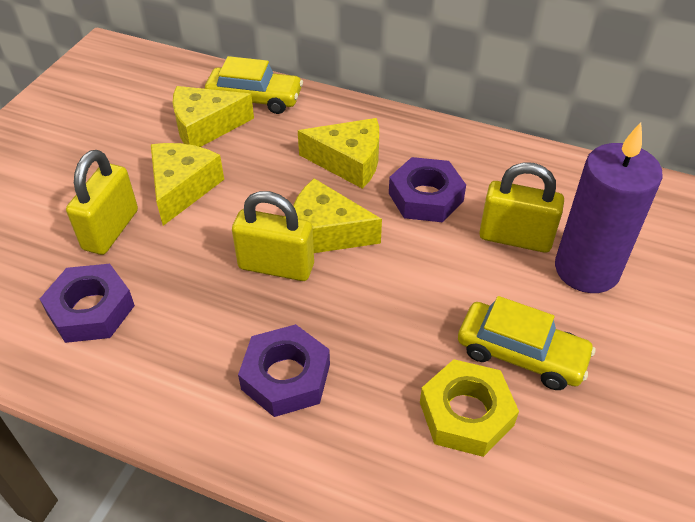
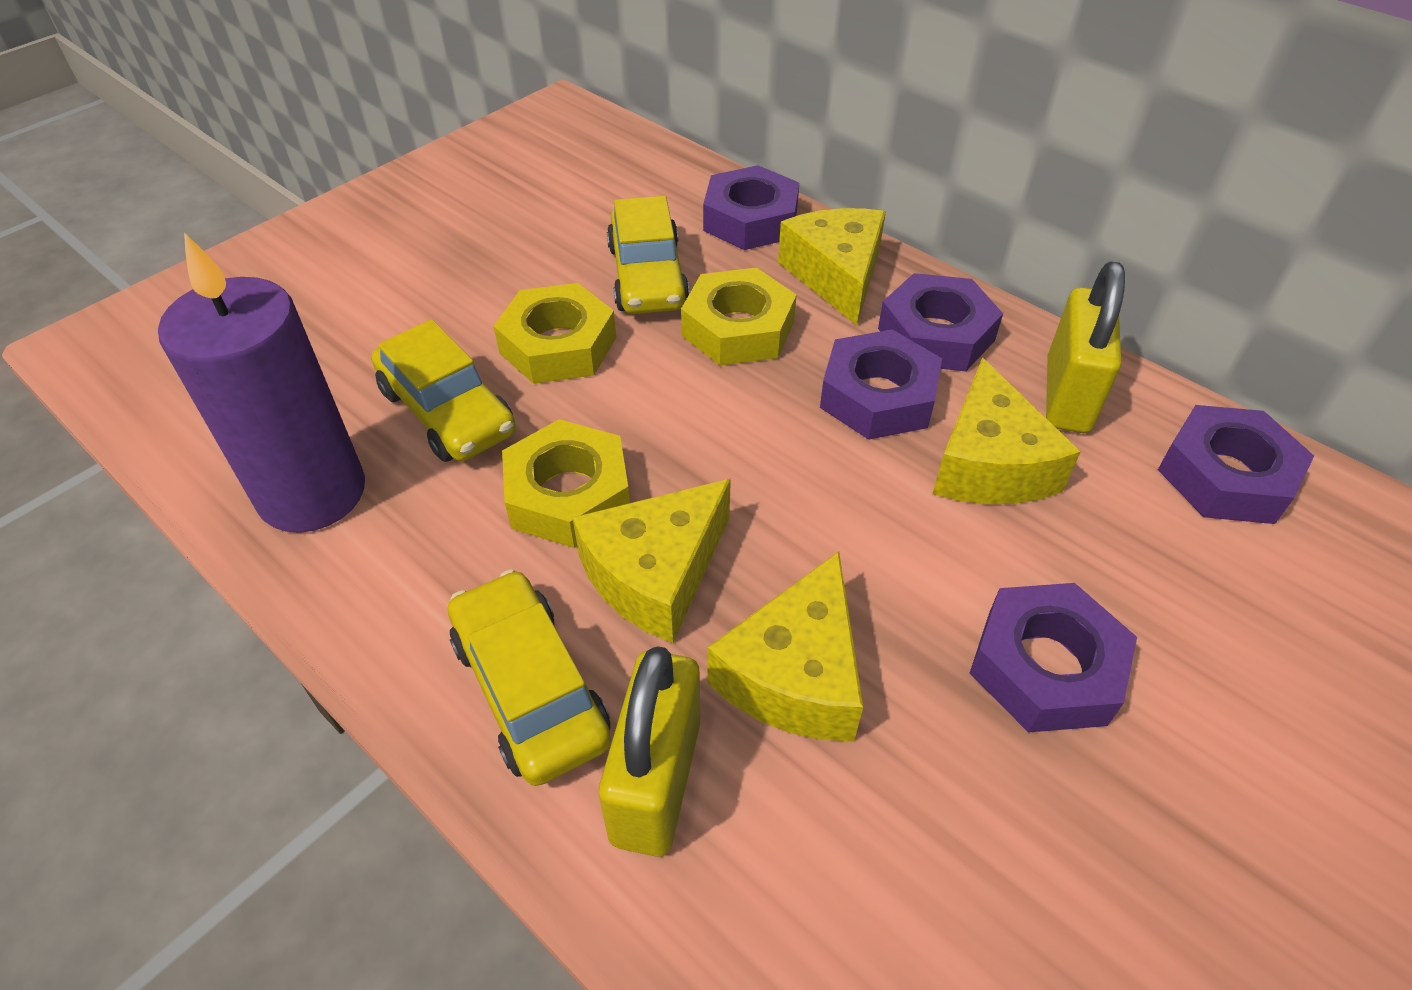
purple nut: [40,264,135,343] [238,324,330,417] [389,157,466,222] = 3 -> [703,165,799,250] [820,329,942,440] [878,273,1003,371] [970,583,1137,733] [1158,405,1314,524] = 5
yellow car: [205,56,303,114] [458,296,596,390] = 2 -> [371,319,516,462] [448,570,611,786] [607,196,690,314] = 3
yellow nut: [420,359,519,457] = 1 -> [494,283,616,384] [502,419,630,548] [681,268,797,366] = 3
yellow padlock: [66,150,138,255] [232,191,314,281] [479,162,564,253] = 3 -> [599,646,700,857] [1046,261,1125,433] = 2

